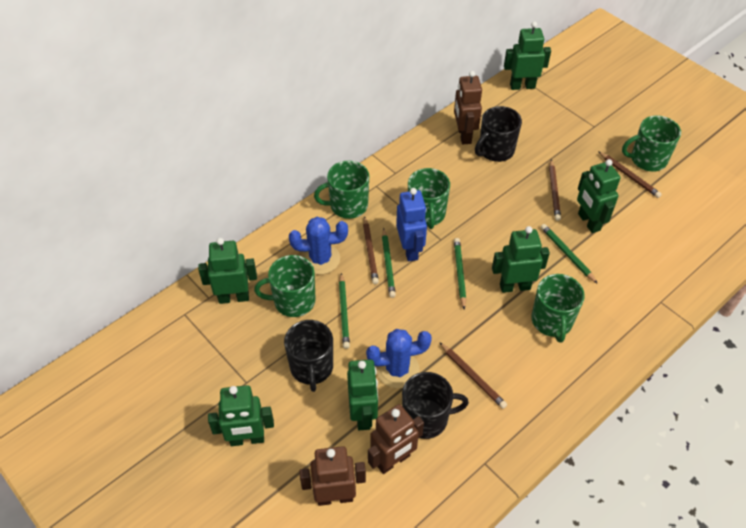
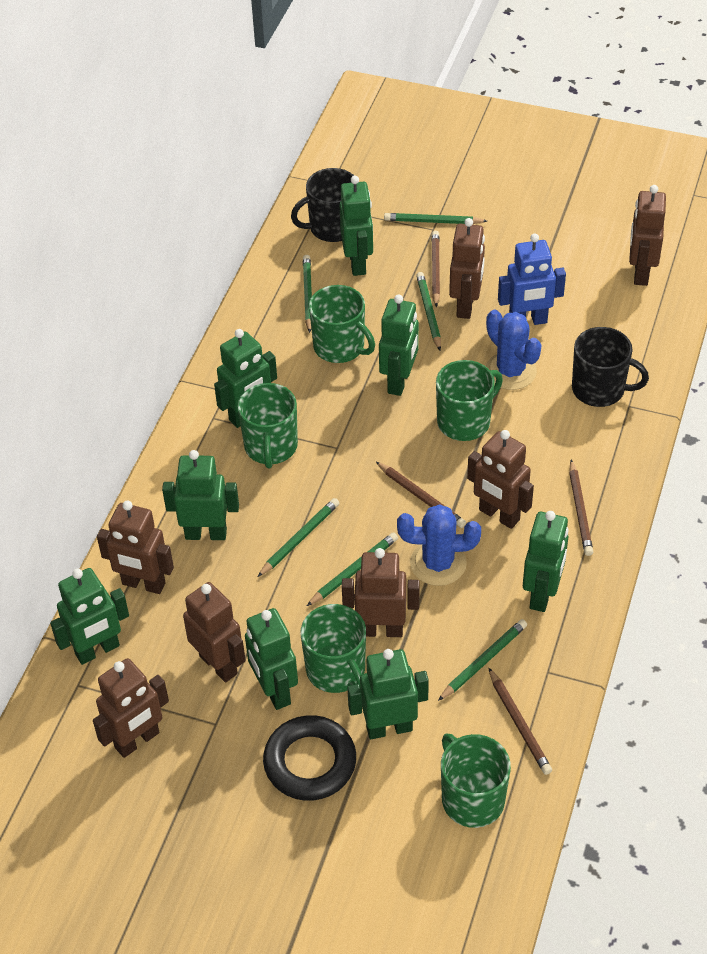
black mug: [284,320,333,392] [402,372,469,439] [475,106,522,162] = 3 -> [291,168,354,242] [572,327,649,407] = 2
black ring: none = 0 -> [263,715,356,801] = 1
brown robot: [299,446,366,506] [368,404,424,474] [454,71,482,144] = 3 -> [93,658,169,758] [97,500,174,594] [183,582,246,682] [342,548,420,637] [449,218,485,319] [467,430,534,529] [629,185,666,286] = 7
green pencil: [339,273,350,349] [382,228,396,298] [454,238,466,310] [541,224,598,284] = 4 -> [257,498,339,577] [303,255,312,333] [307,532,398,606] [384,213,487,224] [416,272,441,350] [438,619,527,701] = 6
green robot: [198,238,257,304] [208,385,274,446] [347,359,378,430] [492,226,550,293] [504,22,551,90] [577,159,621,233] = 6 -> [50,568,129,665] [162,450,239,540] [214,329,277,428] [245,608,298,710] [339,176,373,276] [347,649,429,739] [379,295,419,396] [523,511,569,612] = 8

